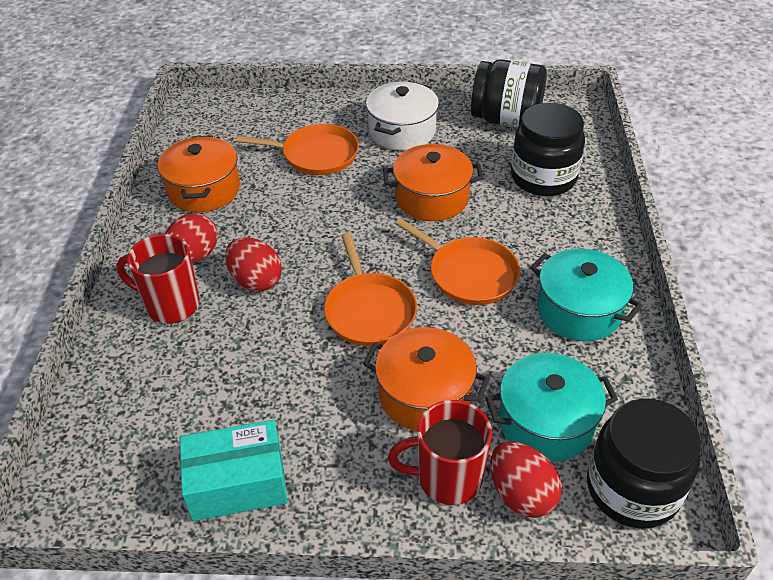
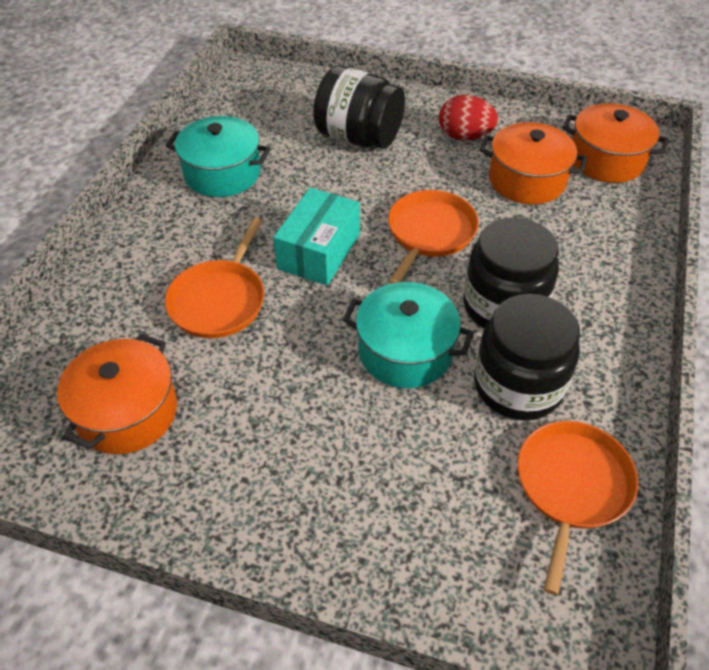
red egg: [165,213,218,264] [225,237,282,292] [490,441,562,518] = 3 -> [439,95,498,141] = 1
red mug: [116,234,200,324] [388,400,492,505] = 2 -> none = 0
white pot: [366,82,439,150] = 1 -> none = 0

